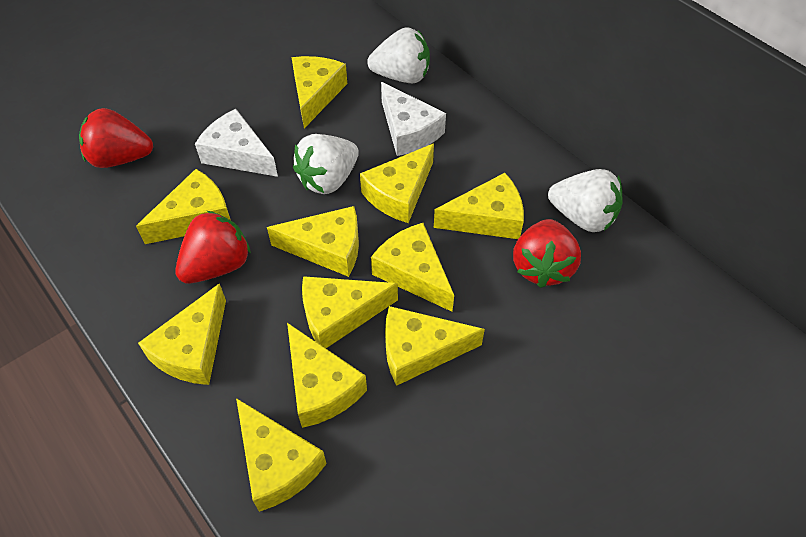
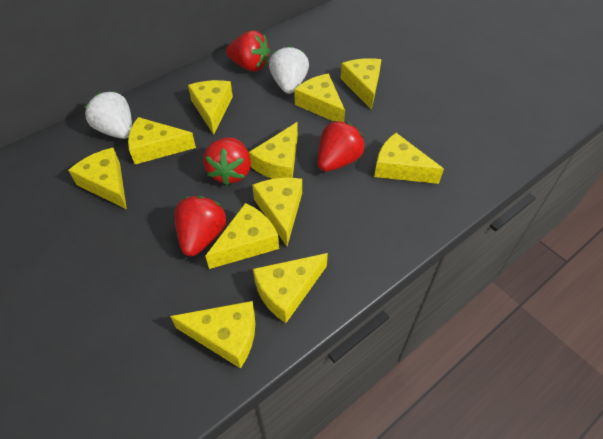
red strawberry: [79,108,153,168] [175,211,251,284] [513,219,581,288] = 3 -> [174,196,226,256] [203,137,251,185] [226,31,270,72] [318,121,364,172] = 4
white cheese: [195,109,278,177] [381,82,446,156] = 2 -> none = 0
white strawberry: [293,134,359,194] [367,27,430,83] [548,169,622,232] = 3 -> [85,91,132,139] [269,46,309,94] = 2

